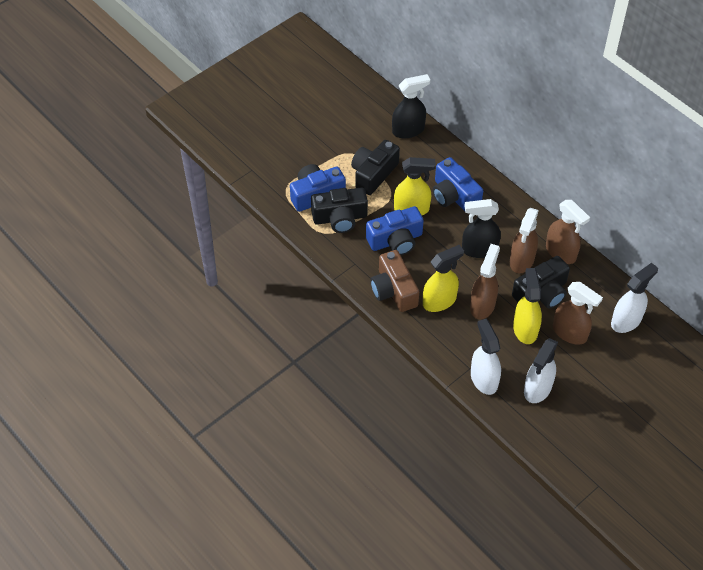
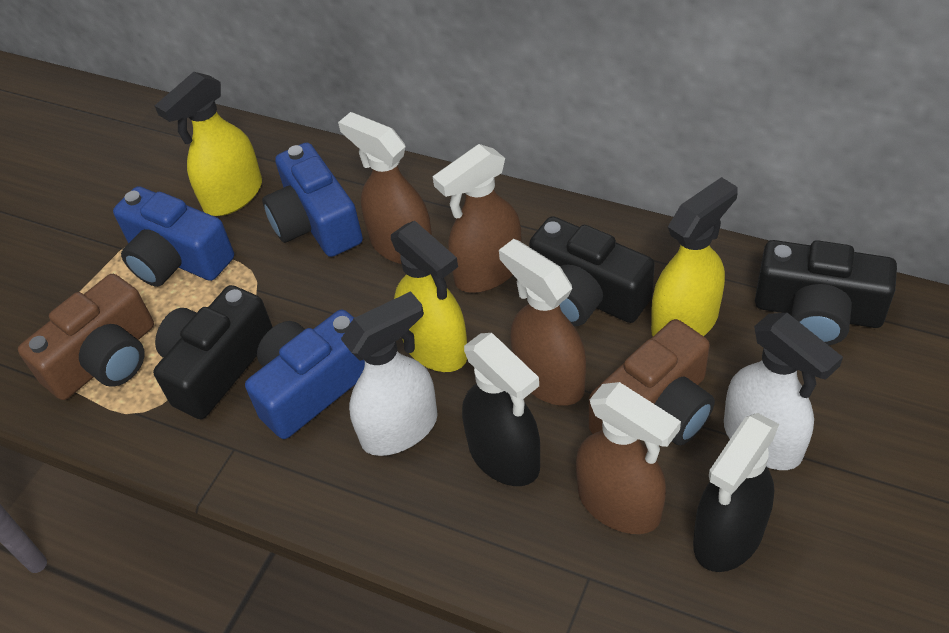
brown camera: [370,250,419,312] = 1 -> [18,274,154,400] [589,319,715,445] = 2
white spray bottle: [471,319,501,395] [524,338,558,403] [611,263,658,333] = 3 -> [341,291,438,456] [724,313,843,470] = 2

